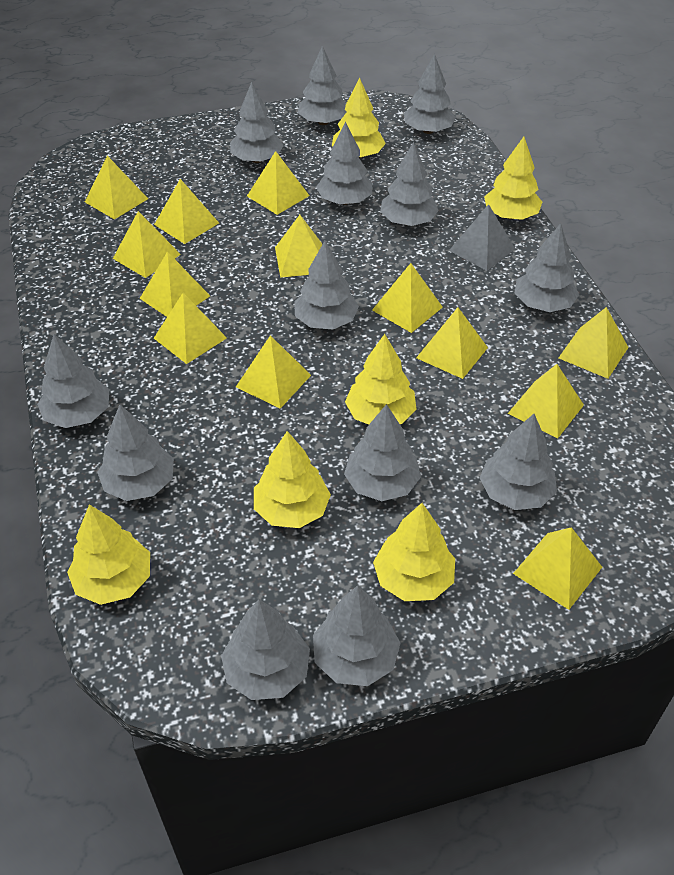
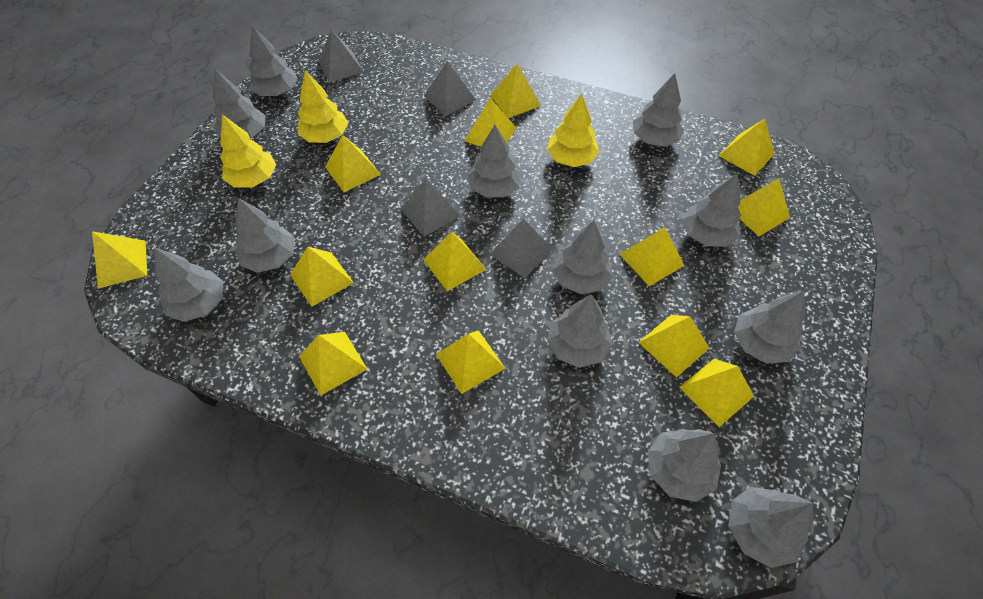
grey pyramid: [449,204,515,271] = 1 -> [318,29,364,82] [401,178,461,237] [424,61,476,116] [489,219,553,278] = 4
grey tree: [37,334,109,428] [97,404,174,501] [221,599,310,700] [230,82,284,163] [294,241,359,329] [298,46,347,125] [313,585,401,686] [316,122,372,205] [344,404,421,501] [380,142,439,226] [404,54,456,134] [480,414,557,510] [515,223,579,312] = 13 -> [154,247,223,322] [213,69,266,138] [235,198,295,273] [248,25,298,96] [468,125,521,198] [547,294,612,368] [552,220,613,294] [633,74,684,147] [648,429,721,502] [682,173,741,247] [728,487,813,568] [734,291,805,364] = 12
yellow tree: [67,504,150,605] [254,431,331,528] [332,77,386,159] [345,334,416,425] [373,503,455,601] [484,137,542,220] = 6 -> [220,114,276,188] [298,71,348,143] [547,93,599,167] = 3

